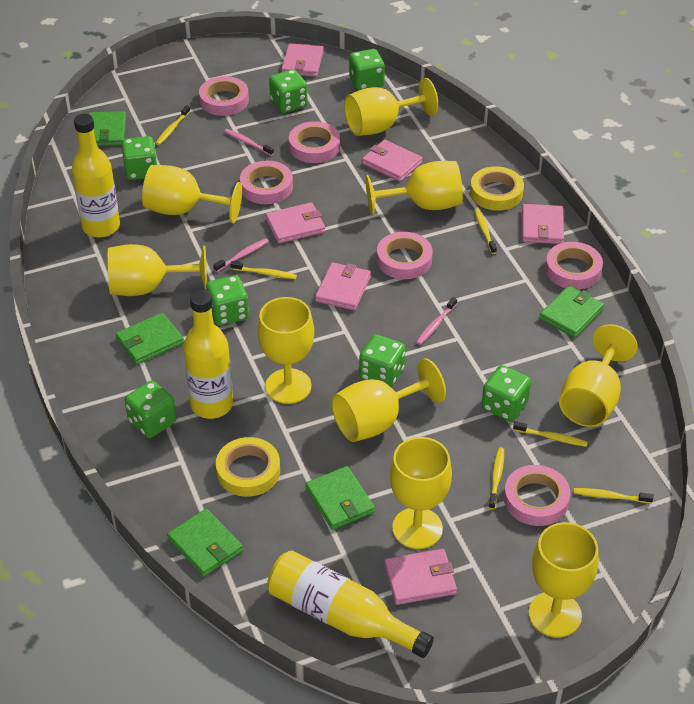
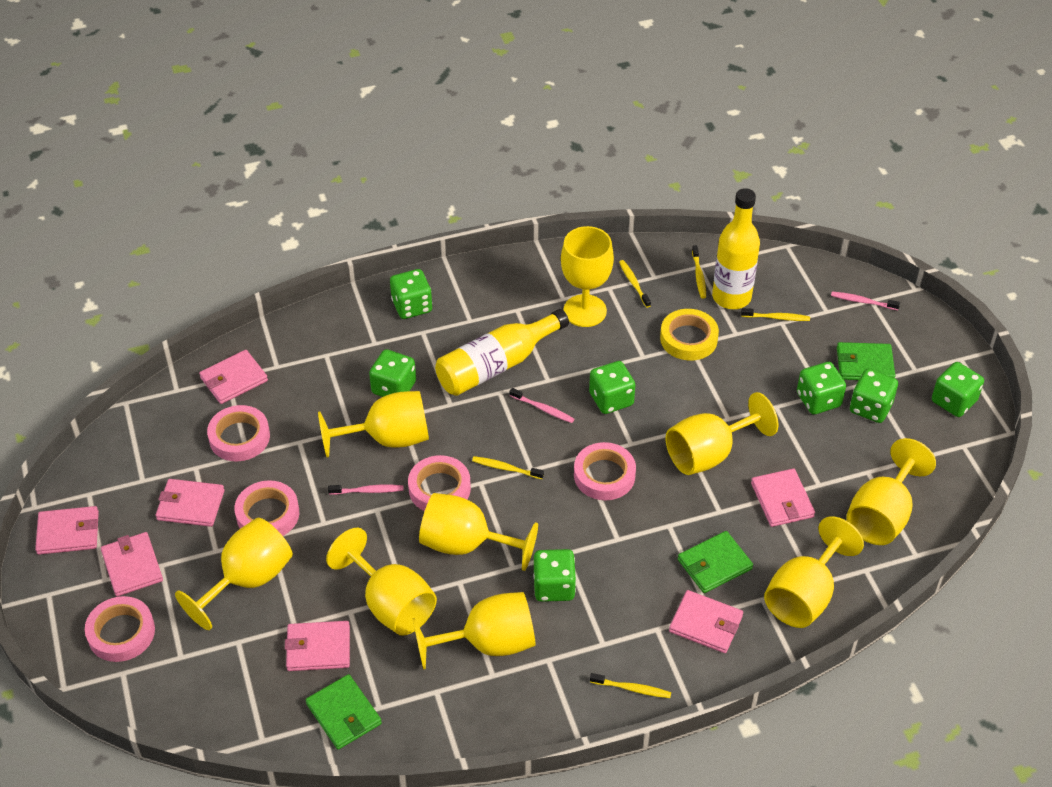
green wallet: [88,111,127,146] [116,312,184,364] [167,509,243,577] [306,466,375,530] [539,285,604,338] = 5 -> [306,674,382,750] [678,531,753,593] [837,342,895,380] = 3
pink tape: [199,76,249,116] [240,161,293,204] [289,121,340,163] [377,232,433,279] [504,465,570,526] [545,242,603,290] = 6 -> [85,596,155,662] [207,405,270,462] [234,480,299,536] [408,455,471,511] [574,442,636,500] = 5
pink wallet: [266,202,325,244] [281,43,323,77] [315,262,371,311] [362,140,422,182] [384,549,457,605] [522,204,564,244] = 6 -> [35,506,99,555] [101,532,163,596] [156,479,225,527] [199,350,268,404] [285,621,350,671] [669,590,743,653] [751,469,815,527] = 7
yellow bottle: [72,114,120,238] [183,290,233,419] [267,550,434,658] = 3 -> [435,309,569,396] [712,188,760,309] = 2
yellow tape: [216,437,280,497] [470,166,524,211] = 2 -> [660,309,719,360] = 1
yellow toothbrush: [156,105,190,145] [230,261,297,279] [474,209,497,254] [488,447,504,510] [513,421,588,447] [574,488,653,504] = 6 -> [472,456,544,479] [590,673,671,698] [619,260,651,308] [692,245,706,298] [741,308,810,321] = 5

